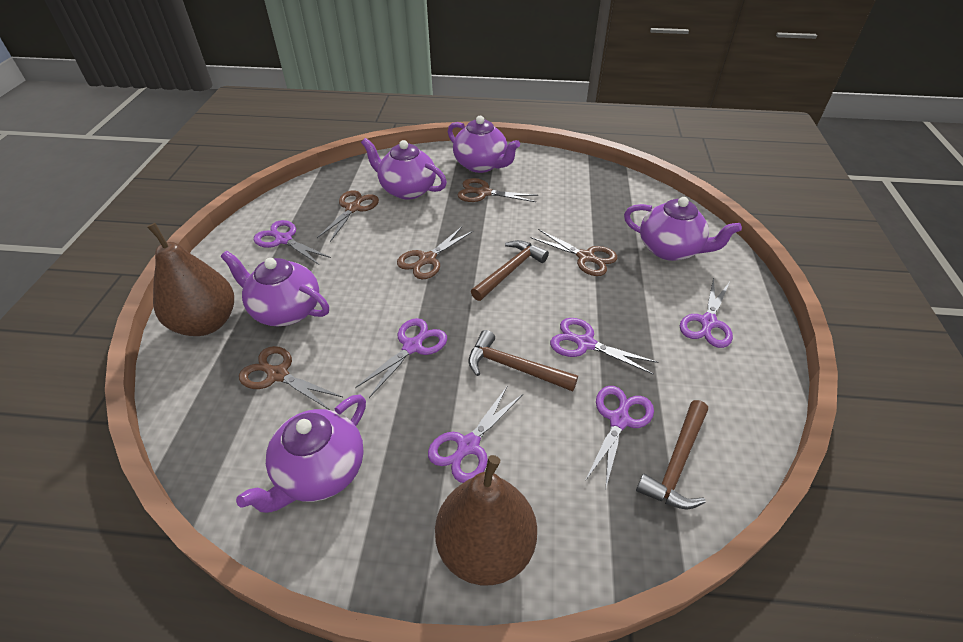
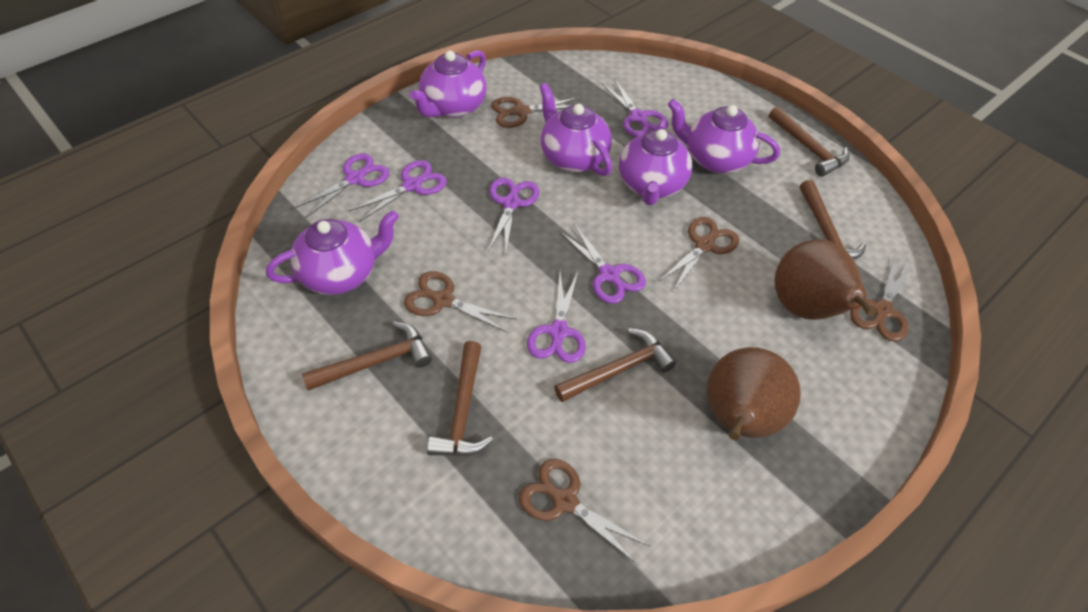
brown hammer: [468,330,578,391] [471,240,549,301] [636,400,708,509] = 3 -> [302,322,432,391] [427,341,493,456] [554,328,676,402] [769,106,849,177] [800,180,866,259] = 5

